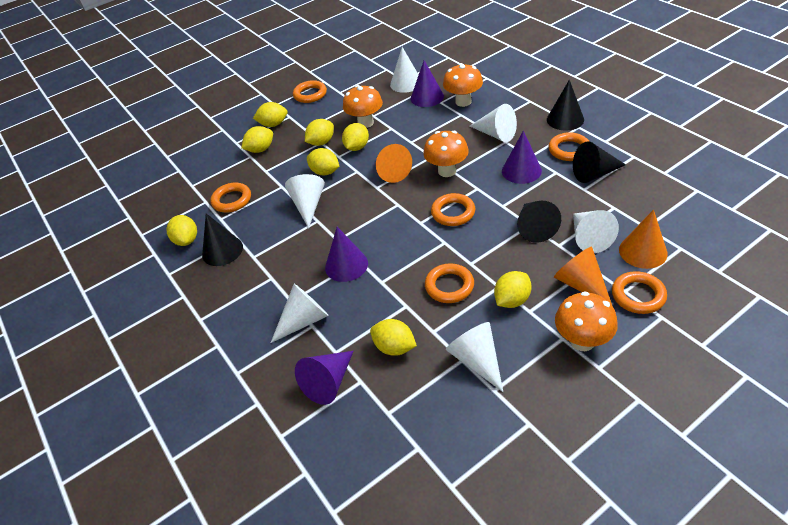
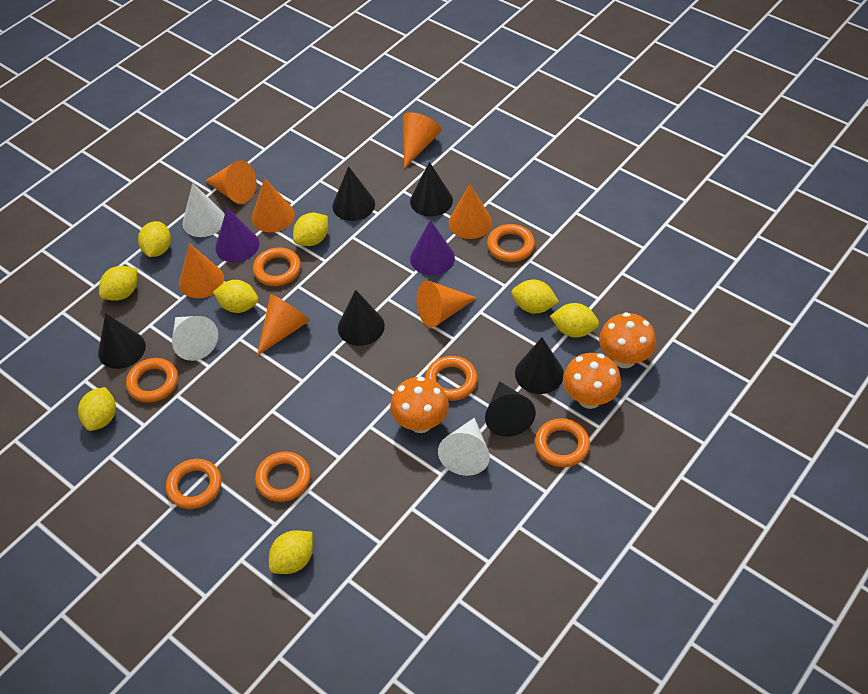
black cone: [202,213,243,266] [517,201,561,243] [547,80,584,130] [573,141,626,183] = 4 -> [98,313,146,369] [332,166,375,221] [338,290,385,346] [410,162,453,217] [485,381,536,437] [515,337,564,394] = 6
orange cone: [376,144,412,183] [554,247,612,305] [619,210,668,269] = 3 -> [179,243,224,298] [205,160,256,204] [252,178,295,232] [257,294,310,356] [403,112,441,169] [416,280,477,328] [449,184,492,239] = 7
orange mushroom: [343,85,383,128] [423,131,469,177] [443,63,483,107] [555,291,618,351] = 4 -> [390,376,449,433] [563,353,621,409] [599,312,656,368] = 3
orange ring: [210,183,251,213] [293,80,327,103] [425,263,474,303] [431,193,475,226] [548,132,590,161] [612,271,667,314] = 6 -> [126,358,178,403] [166,459,222,509] [253,247,301,286] [255,452,311,502] [425,356,478,401] [487,224,535,262] [535,418,590,467] = 7
purple cone: [295,351,353,405] [325,227,368,282] [411,60,444,107] [502,131,542,184] = 4 -> [215,208,259,262] [410,220,455,275] = 2
white cone: [271,284,329,343] [285,174,325,228] [390,47,419,93] [446,322,503,392] [470,104,517,142] [573,210,619,253] = 6 -> [172,316,218,361] [183,183,225,237] [438,418,490,476] = 3

